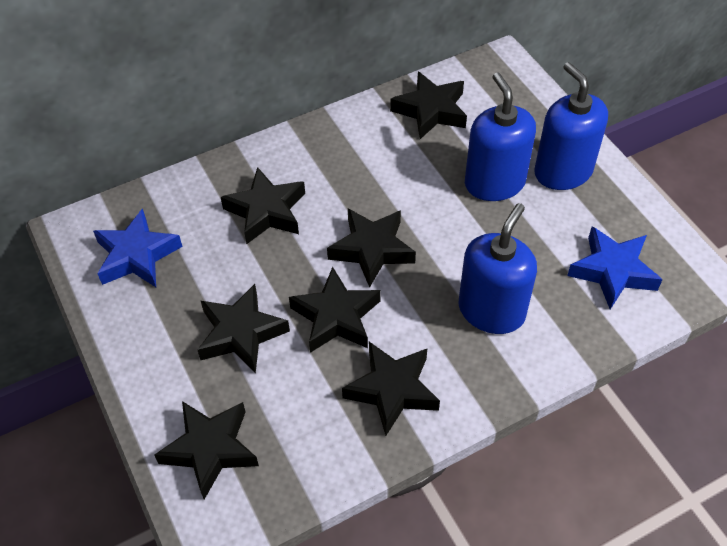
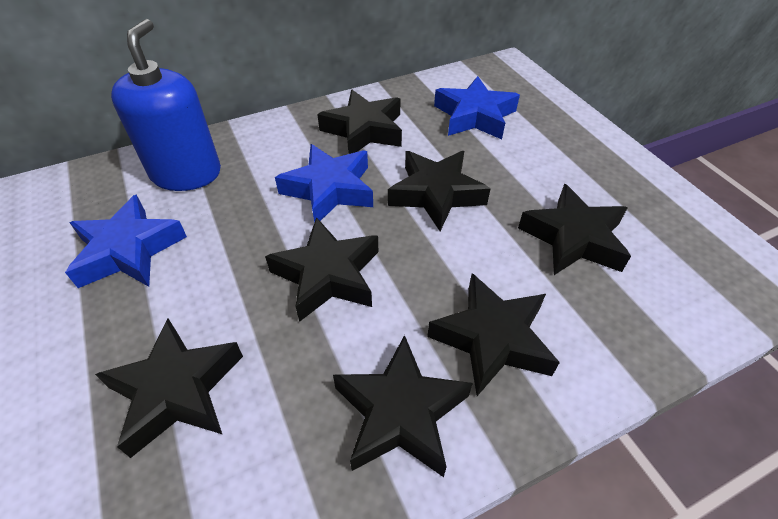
blue soap dispenser: [459,203,537,334] [465,72,536,201] [534,62,608,190] = 3 -> [111,19,221,191] = 1
blue star: [93,208,183,287] [567,226,663,309] = 2 -> [65,195,187,288] [275,144,373,223] [434,76,520,139] = 3

